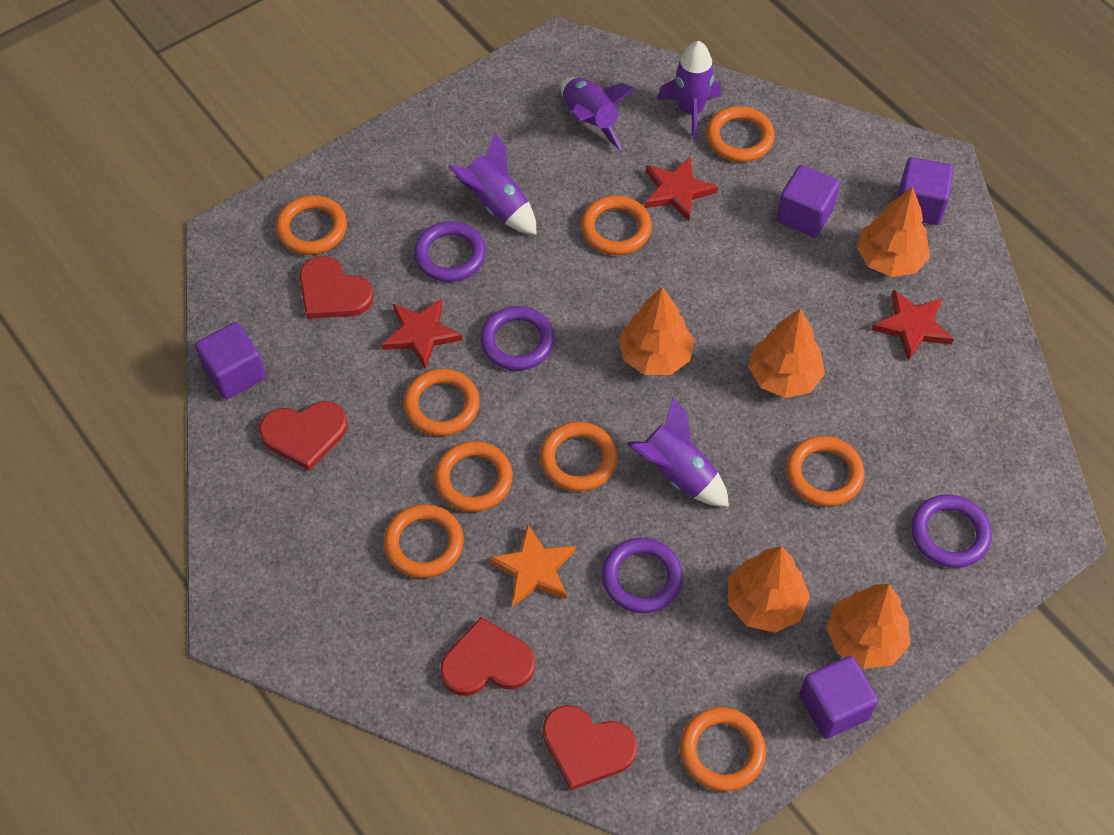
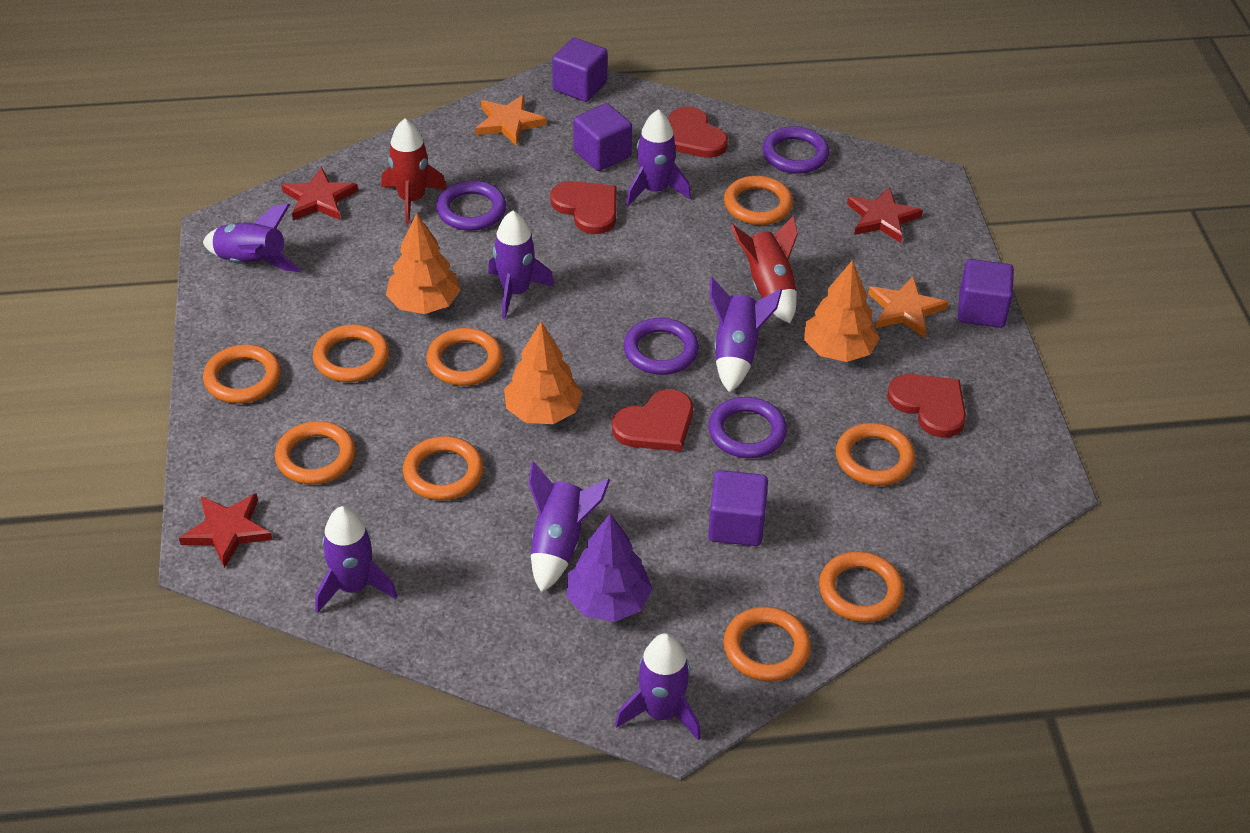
orange star: [489,525,576,607] = 1 -> [475,95,547,146] [868,276,948,338] = 2
orange tree: [619,287,694,375] [728,546,810,633] [748,308,825,398] [826,584,910,669] [857,187,930,277] = 5 -> [386,213,461,314] [504,321,582,424] [804,260,880,362] = 3
purple rocket: [448,132,536,234] [561,77,635,150] [627,397,729,506] [657,41,721,139] = 4 -> [203,204,301,272] [315,506,397,613] [488,211,555,319] [529,461,610,593] [615,633,701,741] [626,109,691,206] [710,277,782,393] = 7
purple tree: none = 0 -> [566,513,653,622] = 1
red rocket: none = 0 -> [381,119,447,225] [730,215,798,324] = 2

